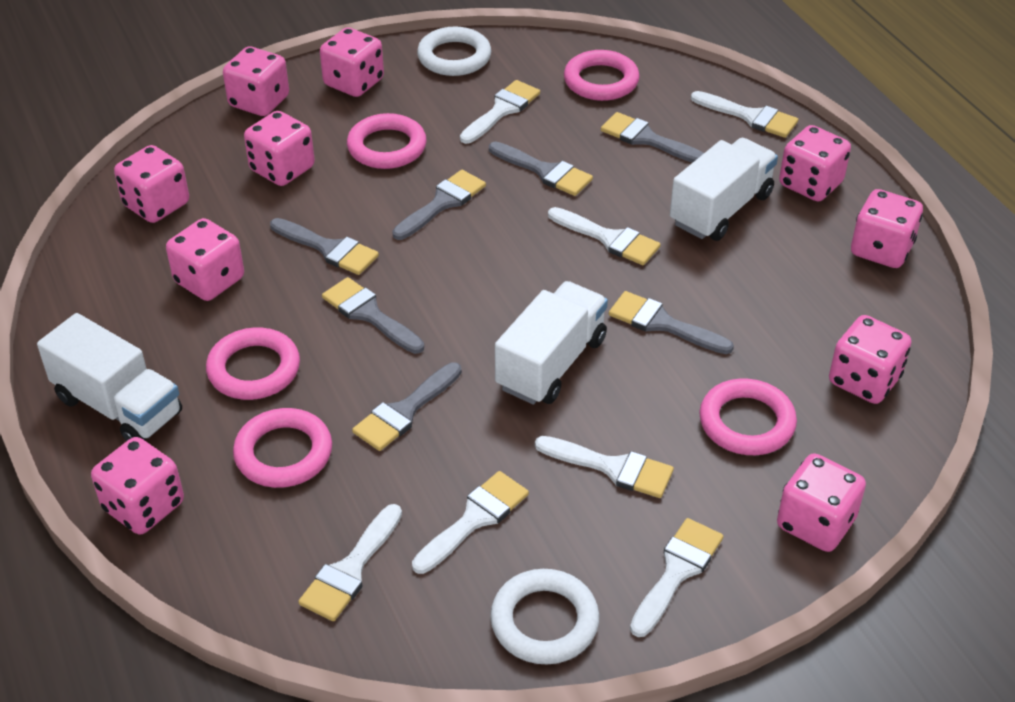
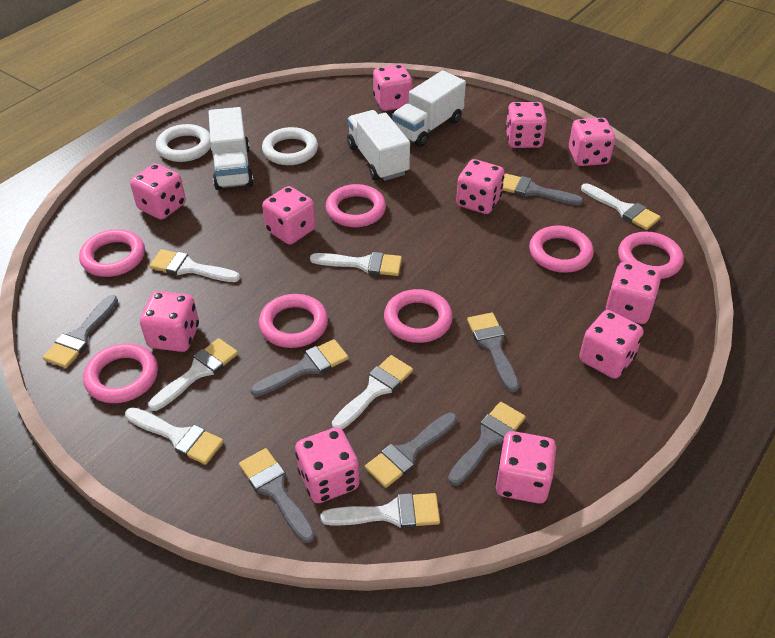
pink dice: [91,437,184,534] [114,145,189,223] [166,218,244,301] [223,46,289,116] [244,111,315,186] [320,27,384,97] [777,453,866,552] [779,125,851,201] [829,315,912,404] [851,189,923,268] = 10 -> [130,163,186,220] [140,291,199,352] [262,186,316,244] [295,427,359,503] [373,64,413,111] [456,159,505,214] [495,431,556,504] [505,102,547,148] [569,118,615,166] [579,310,644,379] [606,262,661,324] = 11
pink ring: [206,328,300,400] [233,408,332,488] [347,113,427,169] [564,50,640,101] [699,378,797,455] = 5 -> [79,229,145,277] [83,343,158,403] [259,294,328,348] [326,184,386,227] [384,289,453,343] [529,225,594,273] [618,232,684,279] = 7

